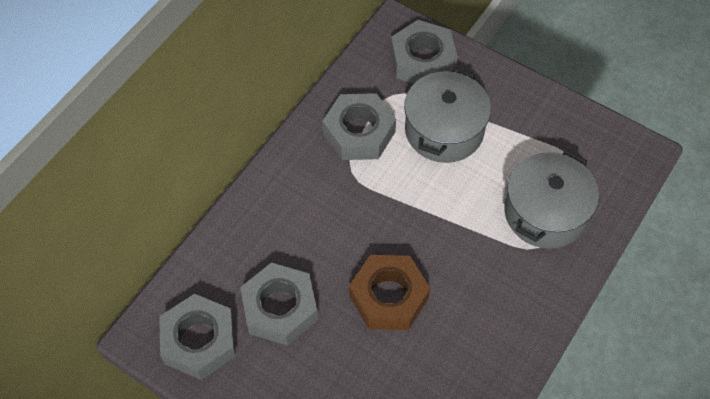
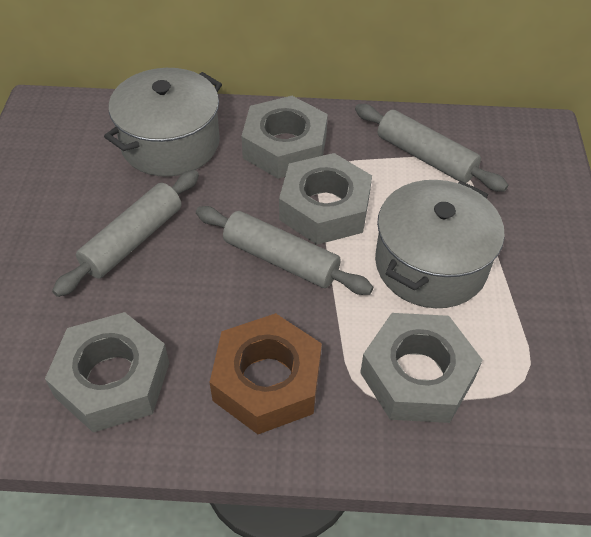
grey rolling pin: none = 0 -> [52,170,199,297] [196,206,373,295] [355,104,508,192] = 3

